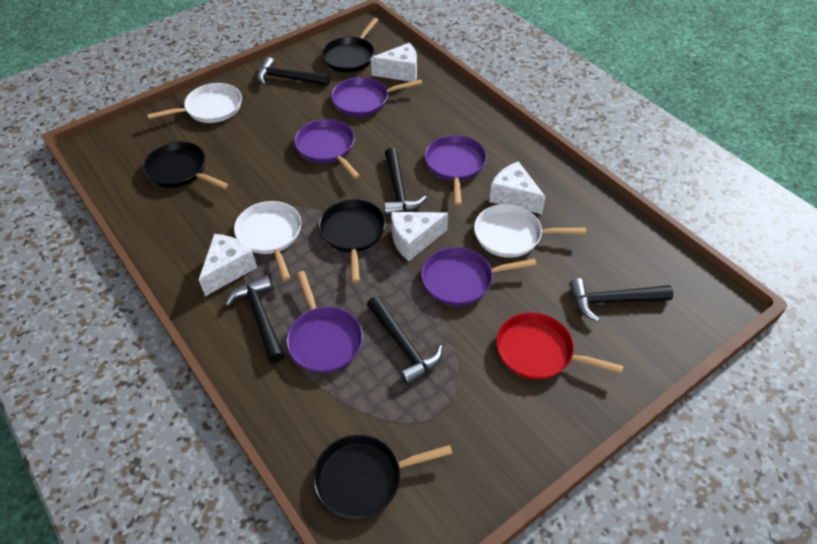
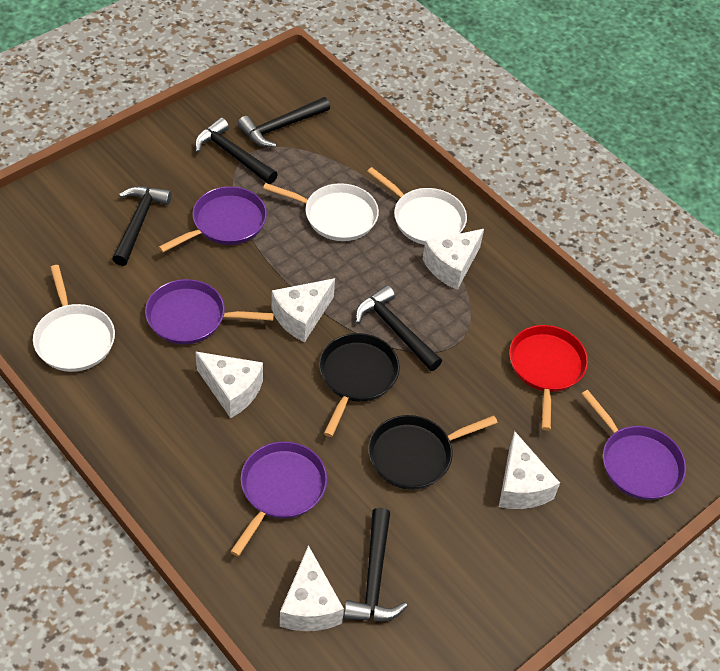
black pan: [143,142,228,189] [313,435,453,519] [318,199,386,283] [321,18,378,72] = 4 -> [319,333,400,437] [368,415,498,490] = 2
purple pan: [287,271,363,373] [294,119,360,179] [331,77,422,117] [421,247,537,306] [425,135,487,205] = 5 -> [145,279,274,344] [158,186,267,253] [230,441,327,556] [581,390,686,500] = 4
white cheese: [199,234,257,296] [371,43,417,82] [391,212,448,261] [489,161,546,214] = 4 -> [195,352,263,418] [272,278,335,342] [280,545,344,631] [423,229,484,290] [499,431,560,509] = 5

